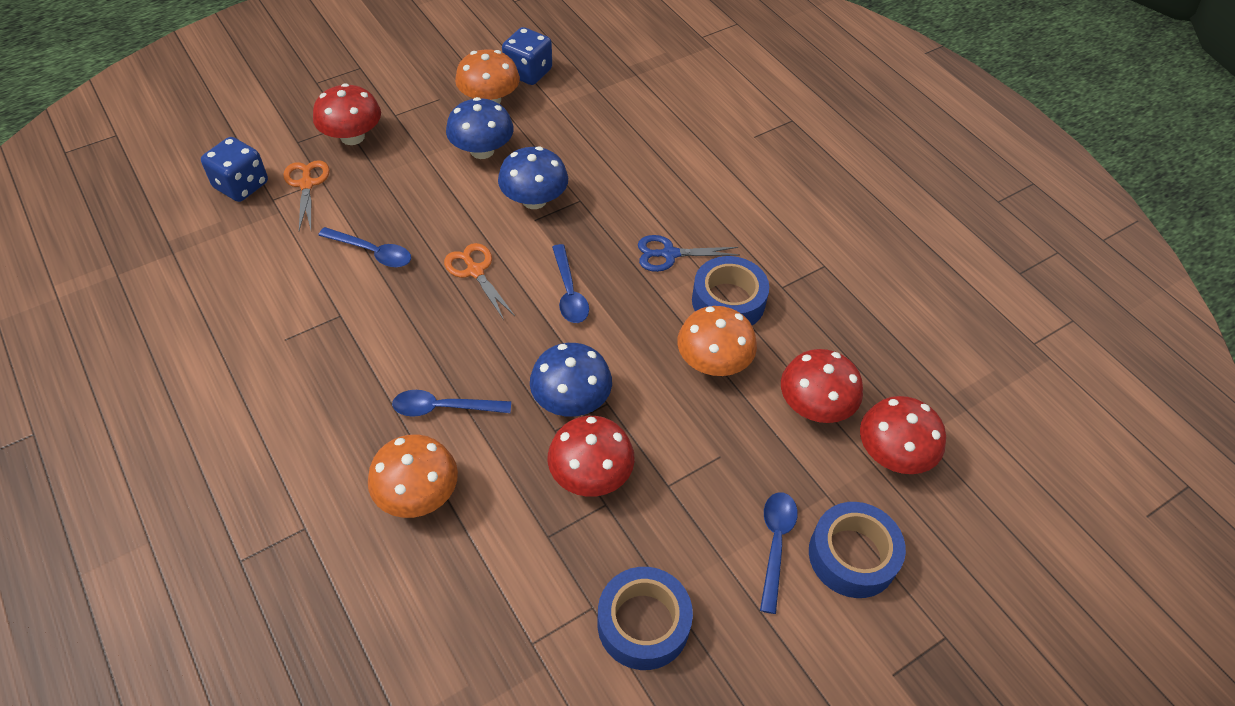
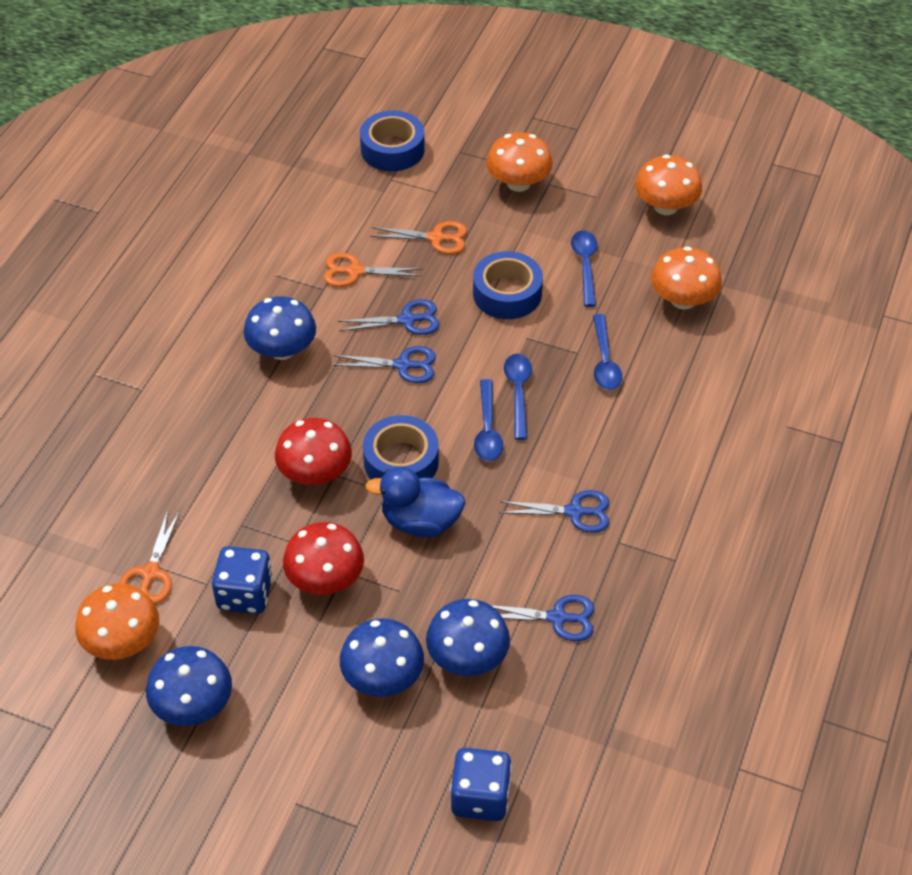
blue duck: none = 0 -> [365,467,465,538] = 1
blue mushroom: [446,97,514,159] [498,146,568,209] [530,343,612,417] = 3 -> [146,646,232,726] [244,296,316,360] [340,618,424,697] [426,599,510,676] = 4
blue scissors: [638,235,739,272] = 1 -> [332,346,436,383] [338,299,440,335] [491,595,594,641] [499,490,609,533] = 4
orange mushroom: [368,434,458,518] [455,49,520,104] [677,306,757,376] = 3 -> [75,583,159,660] [486,132,553,192] [635,155,702,215] [651,246,722,310] = 4
orange scissors: [283,160,330,231] [444,243,515,320] = 2 -> [119,510,180,604] [324,253,422,287] [370,221,467,254] = 3
red mushroom: [313,83,381,145] [548,416,635,497] [781,349,863,423] [860,396,946,474] = 4 -> [275,418,352,485] [283,522,364,595] = 2

